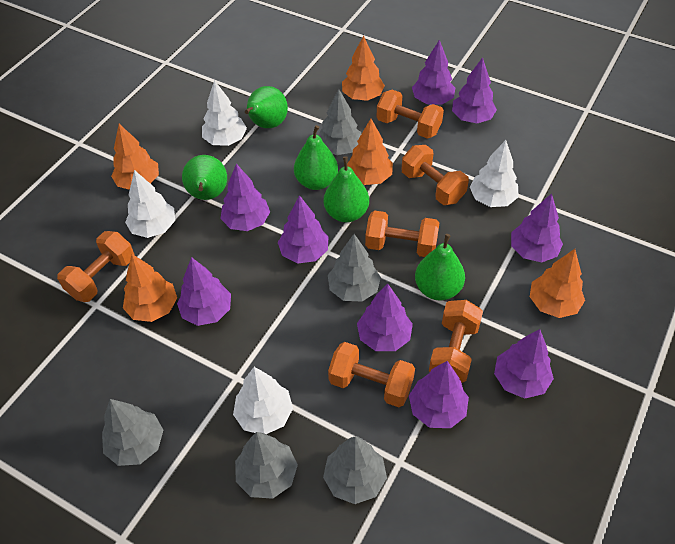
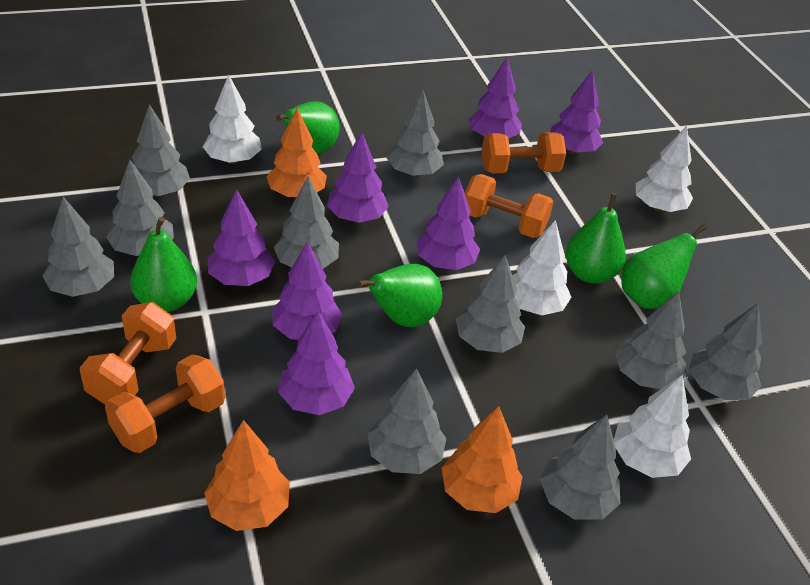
grey tree: [102,399,163,466] [235,432,298,499] [318,89,361,155] [323,436,387,504] [328,234,381,302] = 5 -> [42,197,114,297] [106,160,174,256] [132,104,190,196] [274,176,339,269] [367,368,446,474] [386,90,444,177] [456,255,525,353] [540,415,620,520] [615,291,686,389] [689,303,762,400] = 10
orange dumbbell: [57,231,134,302] [328,342,415,407] [365,210,439,257] [377,90,444,139] [402,145,469,205] [429,300,483,382] = 6 -> [80,302,176,405] [105,354,225,453] [465,174,553,238] [482,132,566,173] = 4
orange tree: [111,124,159,190] [123,254,177,322] [342,35,385,101] [347,119,393,185] [530,249,585,318] = 5 -> [204,420,290,531] [267,108,327,198] [442,406,523,513] = 3
purple tree: [177,257,231,326] [220,164,270,231] [278,195,329,264] [357,284,413,351] [409,361,469,428] [412,40,455,104] [452,57,497,123] [494,329,554,398] [511,193,563,262] = 9 -> [208,189,275,286] [272,241,343,340] [278,311,355,415] [327,132,389,223] [417,177,480,270] [469,58,522,138] [550,70,603,154] = 7

